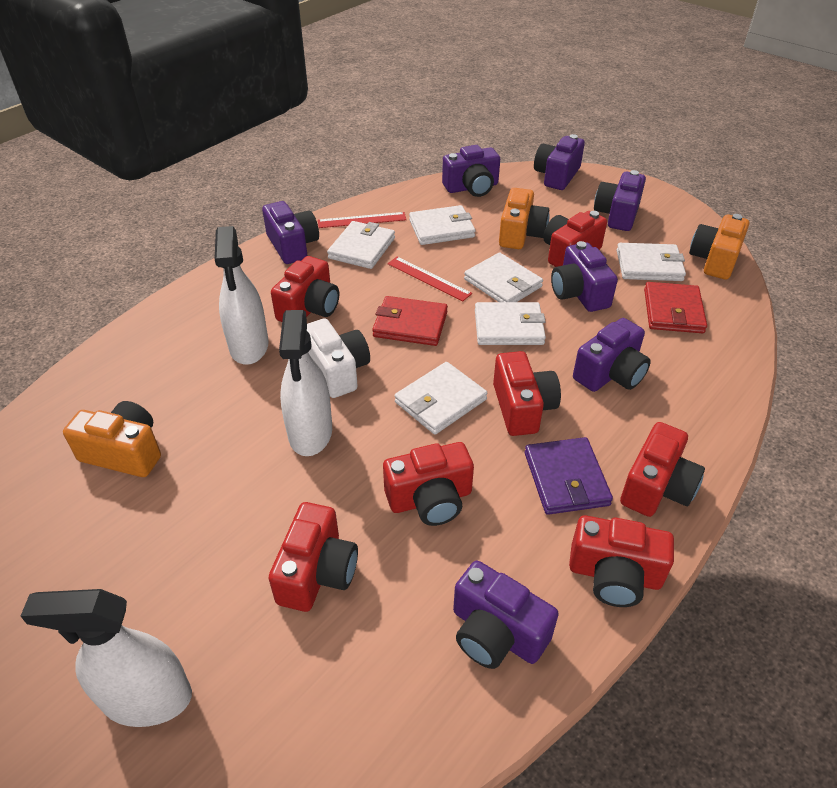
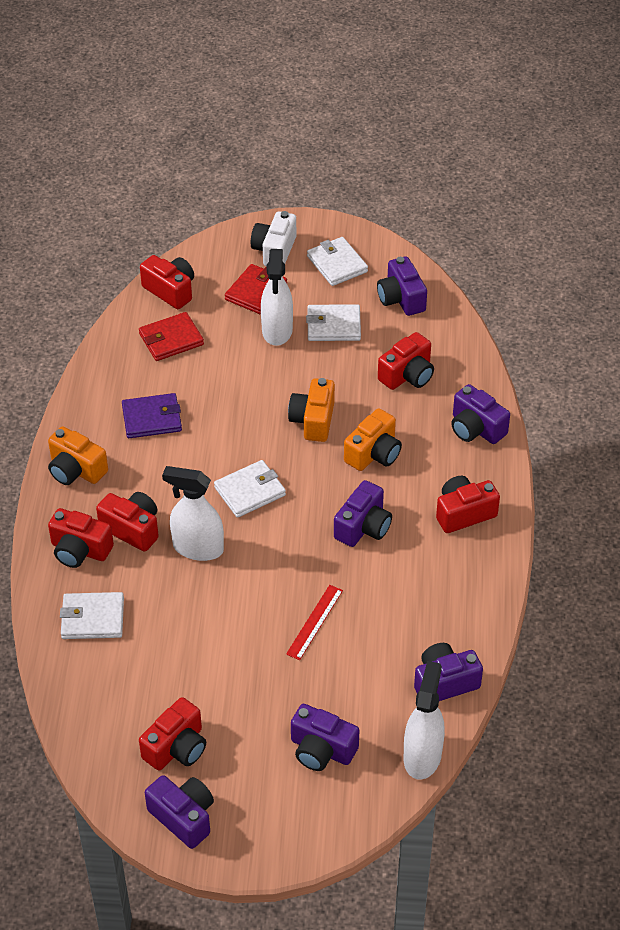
purple camera: [262,201,319,264] [442,145,500,197] [453,561,559,669] [534,134,585,190] [551,241,618,312] [573,318,651,392] [594,170,646,231] = 7 -> [145,775,214,849] [291,704,359,771] [334,480,392,547] [377,256,427,316] [414,643,483,701] [451,384,510,444] = 6
red camera: [268,502,358,612] [271,256,339,322] [383,442,474,526] [493,351,561,436] [543,211,607,267] [569,515,674,607] [620,422,705,517] = 7 -> [48,508,114,568] [96,492,159,552] [139,697,206,771] [140,255,194,309] [378,332,434,390] [436,476,500,533] = 6
red ruler: [318,212,407,228] [387,257,472,301] = 2 -> [286,585,343,660] = 1
white wallet: [327,221,395,269] [395,362,487,435] [409,205,475,245] [464,252,543,302] [475,302,546,345] [617,243,686,281] = 6 -> [60,592,124,639] [214,460,286,518] [306,304,361,341] [307,237,368,286] = 4

